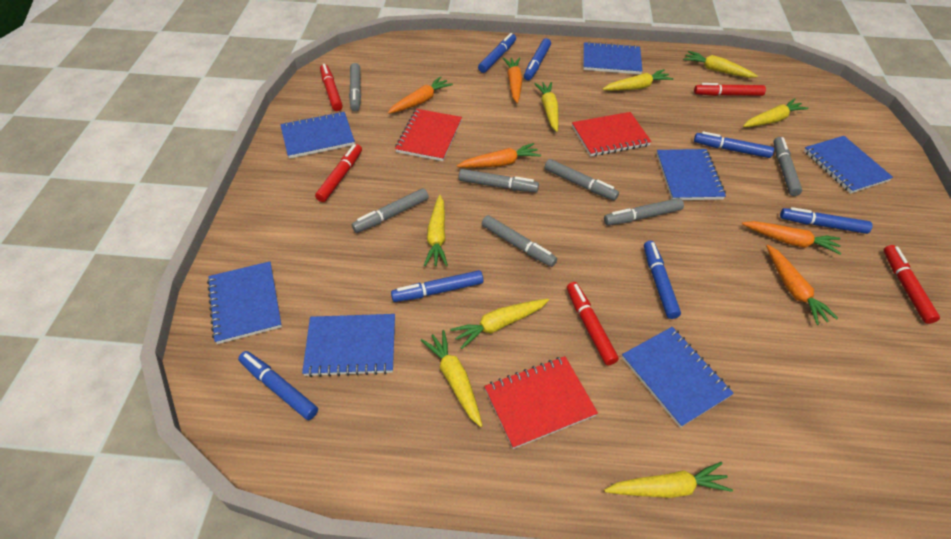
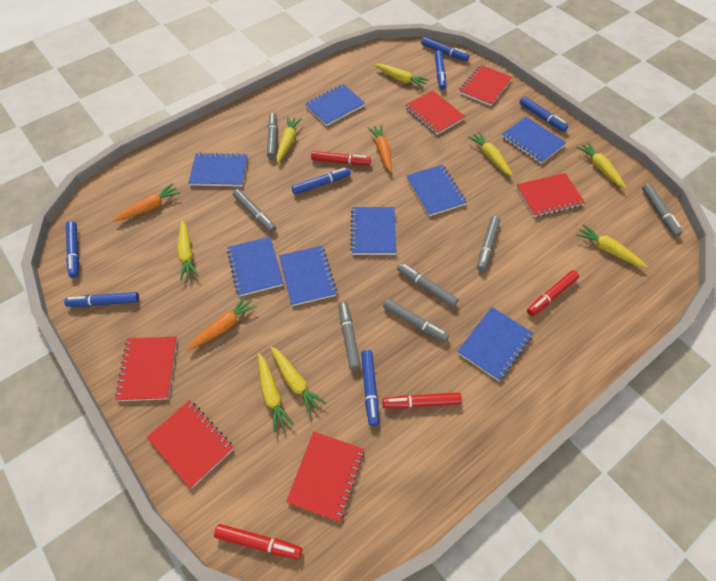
blue notebook: [207,261,282,344] [280,112,355,159] [302,314,395,377] [583,42,642,74] [622,327,734,428] [657,149,726,200] [804,136,893,194] = 7 -> [188,152,248,187] [227,237,283,297] [279,246,337,306] [305,84,365,126] [350,207,396,255] [406,165,467,216] [457,307,533,381] [502,117,566,164] = 8
orange carrot: [388,76,453,114] [457,143,541,168] [503,57,523,103] [742,221,842,255] [766,245,838,325] = 5 -> [113,183,180,222] [186,295,257,351] [367,125,392,172] = 3
red marker: [315,144,362,202] [320,64,343,111] [567,282,619,366] [694,83,766,96] [884,245,940,324] = 5 -> [214,524,302,559] [311,151,371,165] [382,392,462,409] [527,270,579,316] = 4
red notebook: [395,109,462,161] [484,356,598,449] [572,112,652,157] = 3 -> [115,337,177,401] [147,400,234,489] [286,432,364,522] [405,90,465,135] [459,65,512,106] [516,173,585,217] = 6

